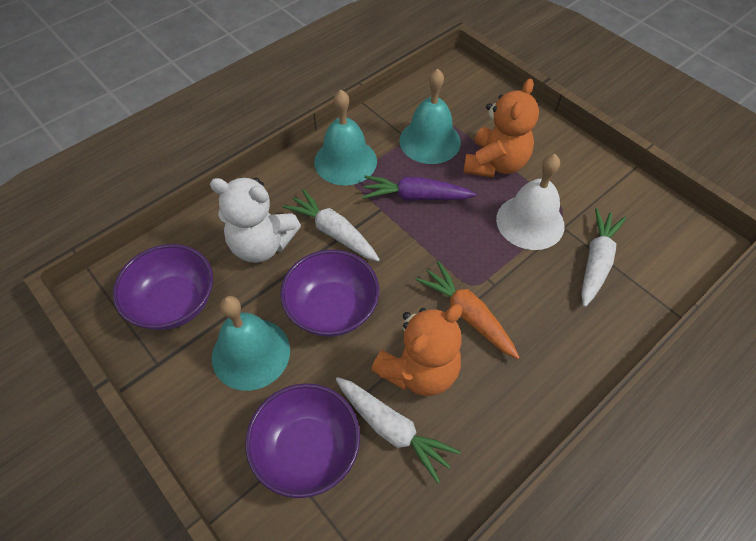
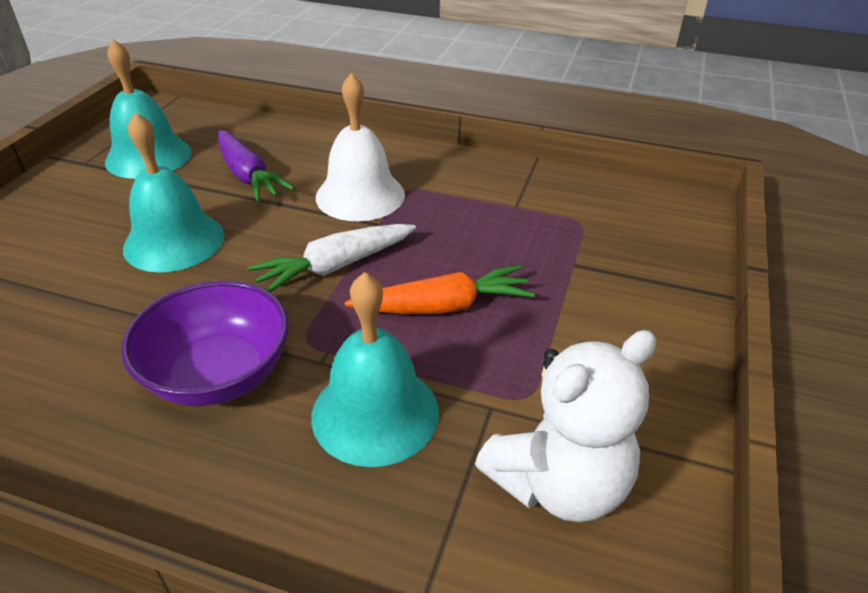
orange teddy bear: [371,304,462,396] [463,79,539,177] = 2 -> none = 0
purple bowl: [113,244,213,330] [245,383,360,498] [280,250,379,337] = 3 -> [122,280,288,406] = 1
white carrot: [283,189,380,262] [336,377,461,483] [581,208,626,307] = 3 -> [248,224,416,293] = 1

